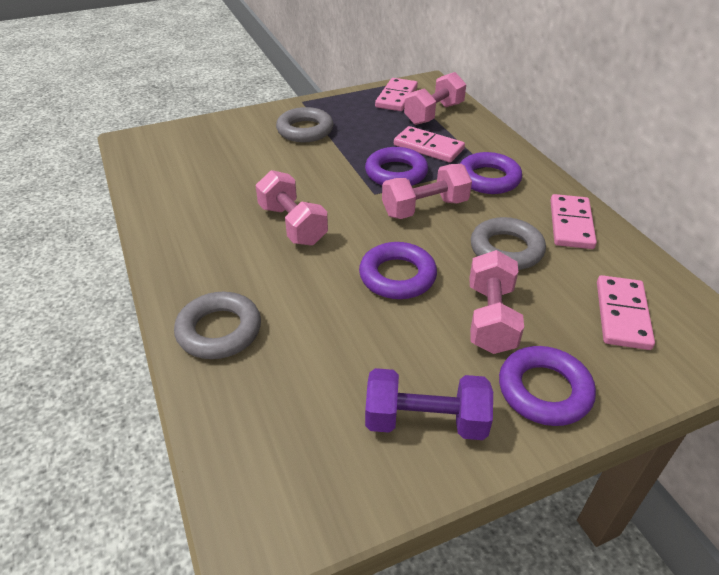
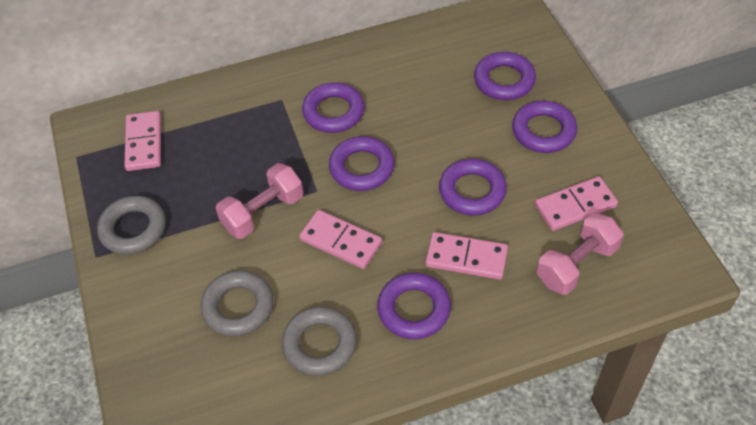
pink dumbbell: [255,170,328,246] [382,164,472,219] [404,72,466,125] [470,250,524,354] = 4 -> [216,163,304,239] [537,213,623,295] = 2
purple dumbbell: [365,368,493,440] = 1 -> none = 0
purple ring: [359,242,437,299] [365,147,428,186] [460,152,522,194] [499,346,596,426] = 4 -> [302,82,365,133] [329,136,395,191] [377,272,451,339] [439,158,507,216] [474,52,536,100] [512,100,577,153] = 6

